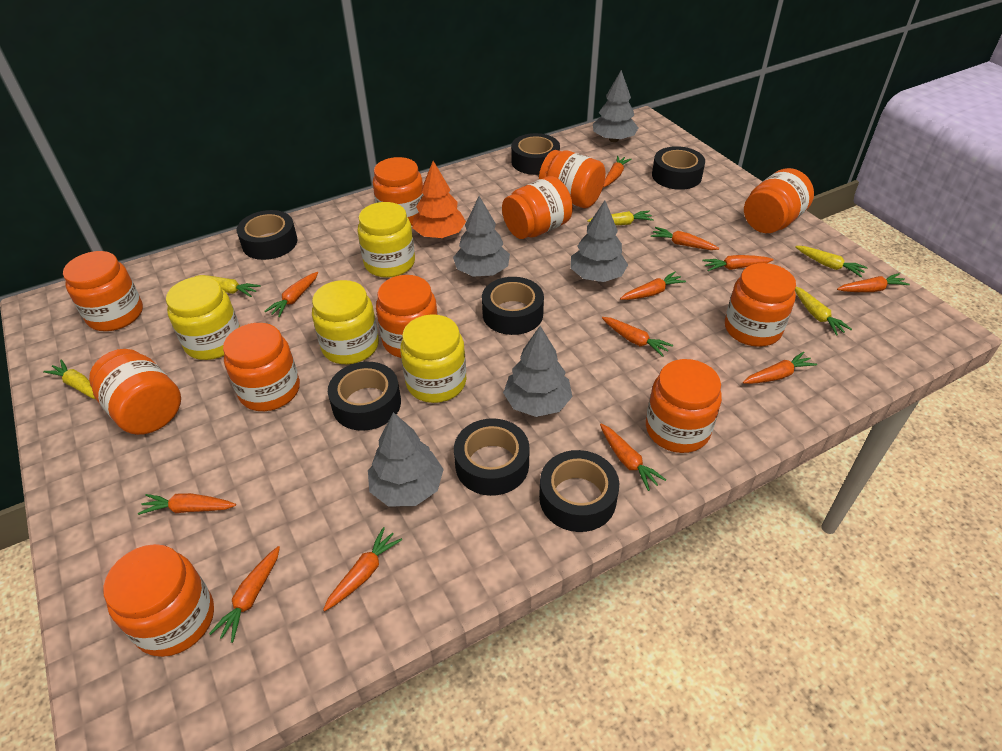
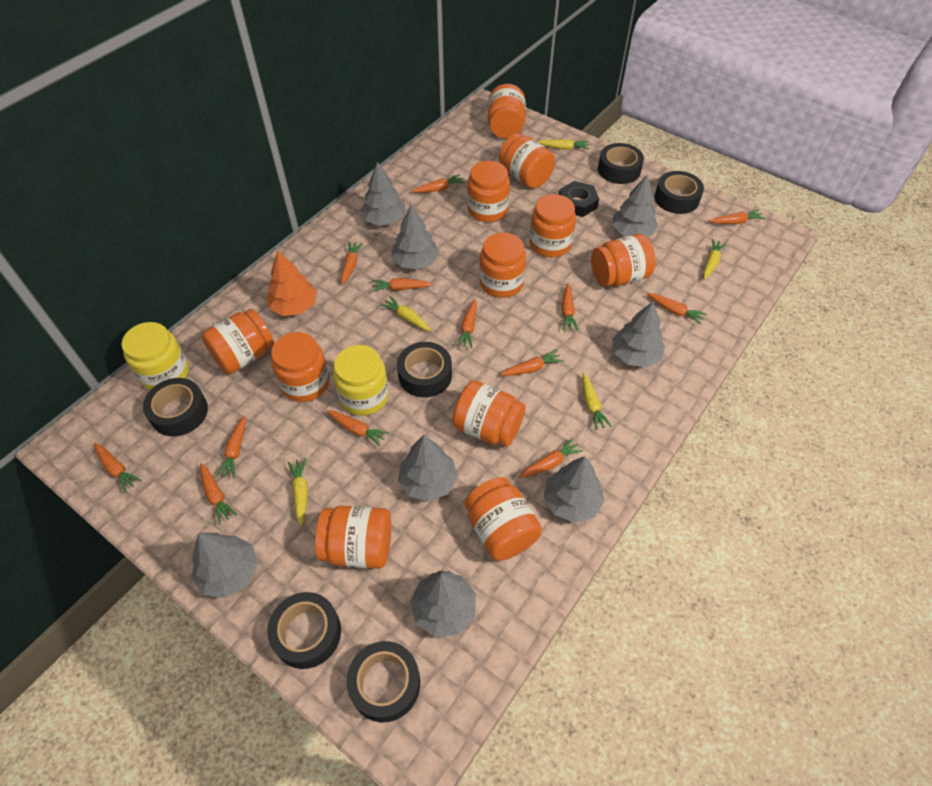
black nut: none = 0 -> [559,181,599,217] = 1
black tape: [237,210,298,260] [328,362,401,431] [454,418,530,496] [482,277,544,335] [511,133,560,175] [539,450,619,532] [652,146,705,190] = 7 -> [143,378,208,437] [267,592,341,669] [347,641,420,722] [397,342,452,398] [598,143,644,184] [655,171,704,214] = 6
grey tree: [368,412,444,506] [453,196,510,277] [503,326,572,417] [571,201,628,282] [593,70,638,142] = 5 -> [192,532,258,598] [360,162,405,226] [392,205,439,269] [398,435,458,502] [410,570,476,637] [544,456,605,523] [612,175,658,237] [612,302,665,368] = 8
orange carrot: [138,493,236,515] [209,546,280,643] [264,272,318,317] [323,527,402,611] [600,424,666,491] [602,317,673,357] [603,156,632,187] [620,272,686,300] [651,227,719,250] [702,255,774,271] [743,351,817,384] [837,273,910,292] = 12 -> [94,443,141,493] [200,463,237,525] [216,416,246,478] [327,410,389,447] [341,242,363,285] [372,278,432,292] [412,174,464,193] [456,299,477,348] [500,349,563,376] [519,438,583,478] [562,283,579,330] [647,293,707,325] [709,209,765,224] = 13
yellow jar: [166,276,240,360] [312,280,379,364] [357,202,415,278] [400,315,466,403] = 4 -> [121,322,189,390] [333,345,389,415] = 2

